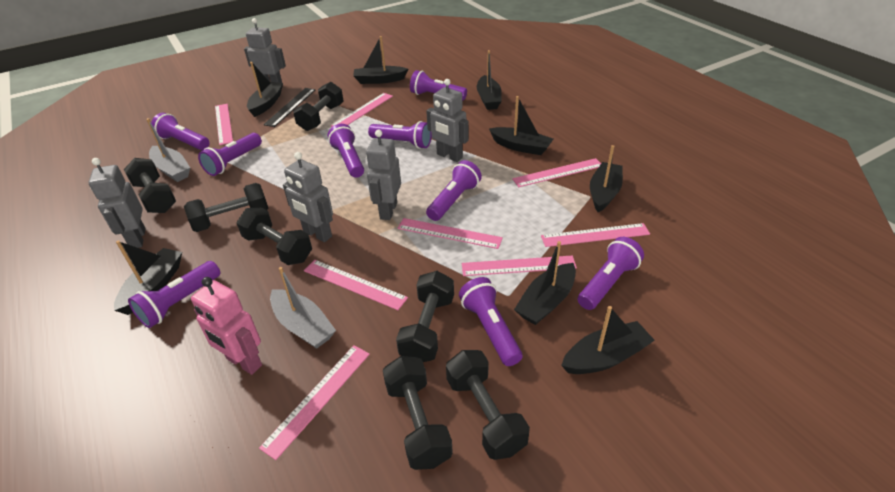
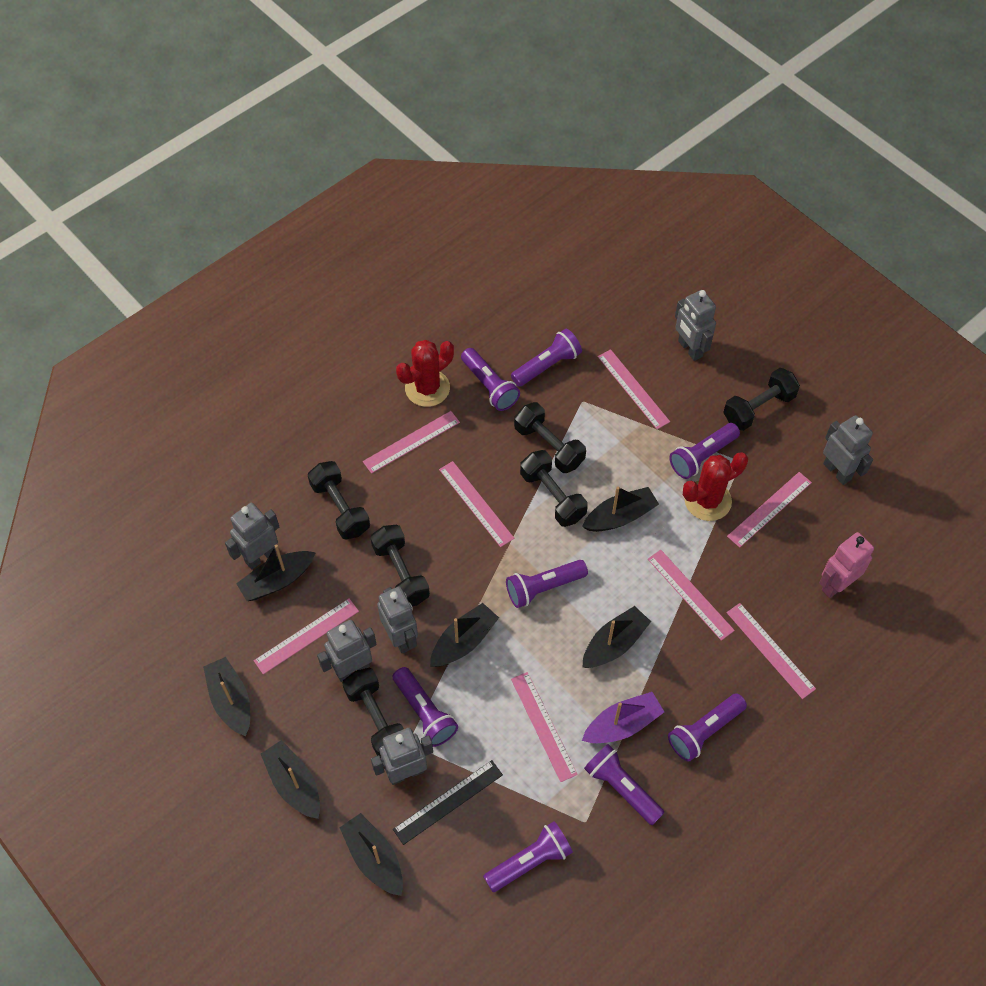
black boat: [114,240,182,315] [247,62,283,117] [353,36,408,84] [477,50,502,110] [489,96,553,155] [514,241,576,325] [561,306,655,374] [590,145,623,212] = 8 -> [203,657,250,736] [236,545,316,601] [261,740,320,819] [340,813,403,896] [430,603,499,667] [582,486,659,532] [582,606,651,668] = 7
black dumbbell: [124,158,176,213] [184,183,268,232] [237,207,312,265] [293,82,344,131] [383,356,453,470] [396,271,454,362] [446,350,530,460] = 7 -> [308,461,370,539] [342,668,404,757] [370,525,430,606] [514,402,586,473] [520,450,588,527] [723,368,800,431] = 6
grey boat: [146,118,190,182] [270,267,336,349] = 2 -> none = 0
grey robot: [88,158,146,248] [244,18,286,83] [283,152,333,242] [366,130,401,220] [426,79,469,162] = 5 -> [225,503,279,569] [317,620,377,682] [371,728,433,785] [377,586,418,653] [675,290,716,361] [823,415,873,485] = 6
purple boat: none = 0 -> [582,692,664,743] = 1
purple flashlight: [128,261,220,328] [151,113,210,150] [198,133,262,176] [328,124,364,178] [368,121,432,149] [410,70,467,101] [426,160,482,221] [459,277,523,366] [578,237,644,310] = 9 -> [393,667,458,747] [461,348,520,411] [483,821,573,892] [506,560,588,608] [511,329,582,387] [584,744,664,825] [668,693,747,762] [669,423,740,479] = 8
red cactus: none = 0 -> [396,340,454,407] [683,452,748,521] = 2

